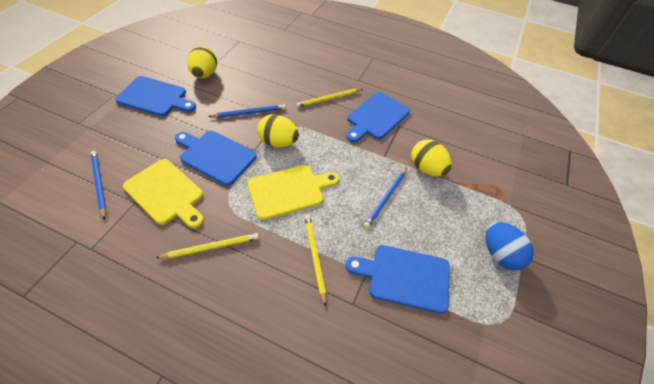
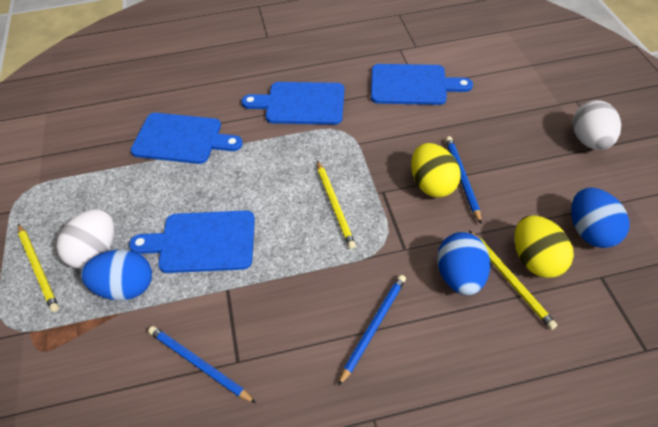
blue egg: [486,222,534,270] = 1 -> [81,250,152,300] [437,232,490,295] [571,187,630,248] = 3
white egg: none = 0 -> [56,209,114,269] [573,100,621,150] = 2
yellow cutting board: [123,159,204,228] [247,165,339,220] = 2 -> none = 0
yellow egg: [187,46,217,78] [257,114,299,147] [411,139,452,177] = 3 -> [411,143,461,198] [515,215,574,278] = 2

